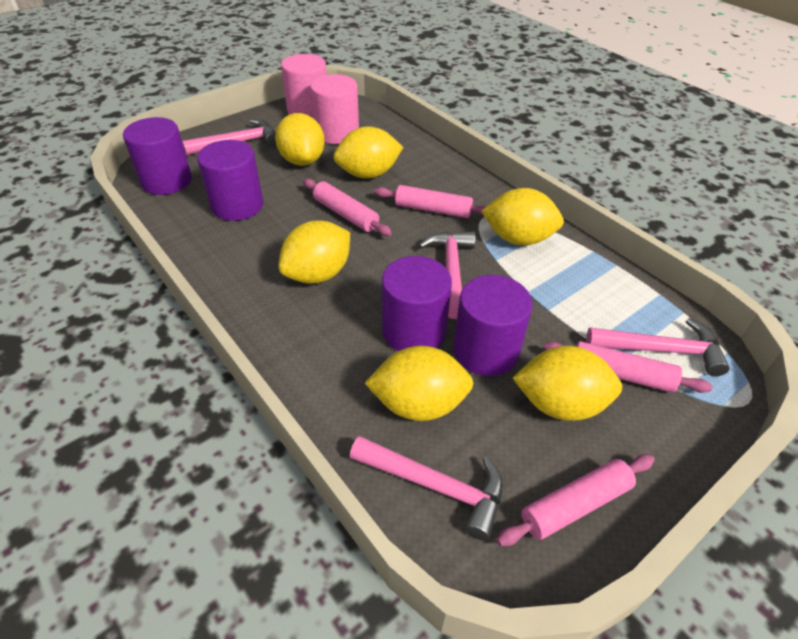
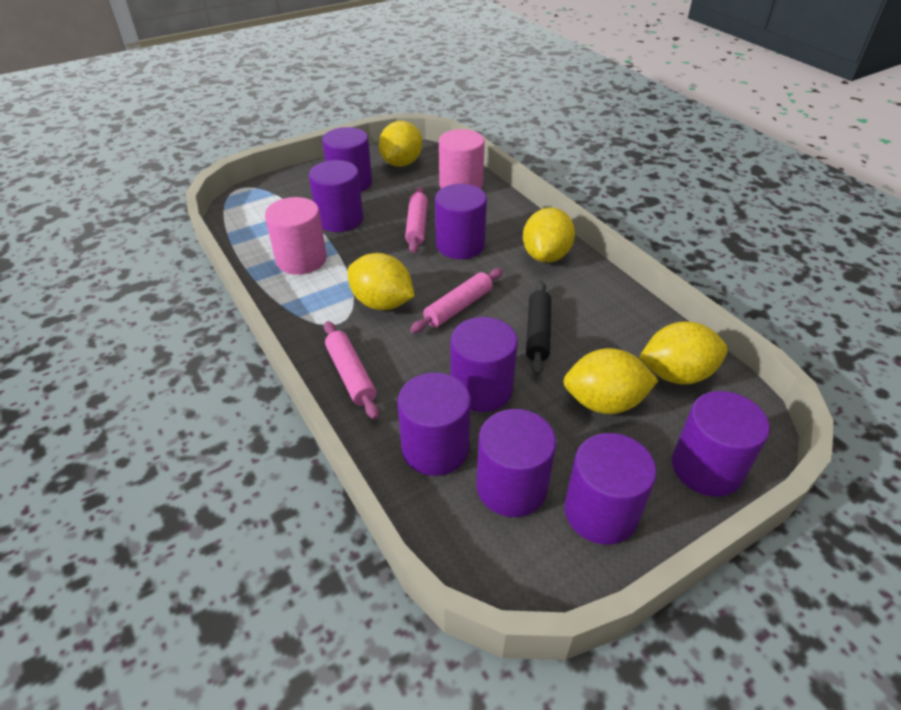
black rolling pin: none = 0 -> [526,281,551,376] = 1
pink hammer: [182,119,276,155] [350,436,503,541] [419,231,476,319] [586,318,730,376] = 4 -> none = 0
pink rolling pin: [303,179,392,236] [374,185,486,218] [497,454,654,546] [544,341,713,393] = 4 -> [324,321,379,420] [405,187,428,253] [410,268,503,333] = 3
purple cylinder: [123,117,192,195] [197,140,263,221] [382,256,452,351] [453,275,533,376] = 4 -> [309,160,363,232] [322,127,372,192] [397,373,471,476] [435,184,487,259] [451,317,518,412] [476,409,556,517] [564,433,656,545] [672,391,770,497] = 8
yellow lemon: [275,113,325,166] [278,220,350,284] [333,126,403,179] [365,346,473,421] [481,188,564,245] [513,346,622,421] = 6 -> [347,253,415,310] [379,121,422,167] [523,207,575,263] [563,348,659,414] [639,322,728,385] = 5

